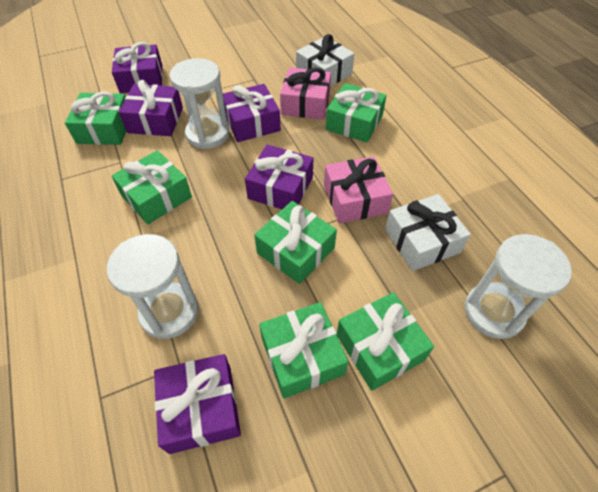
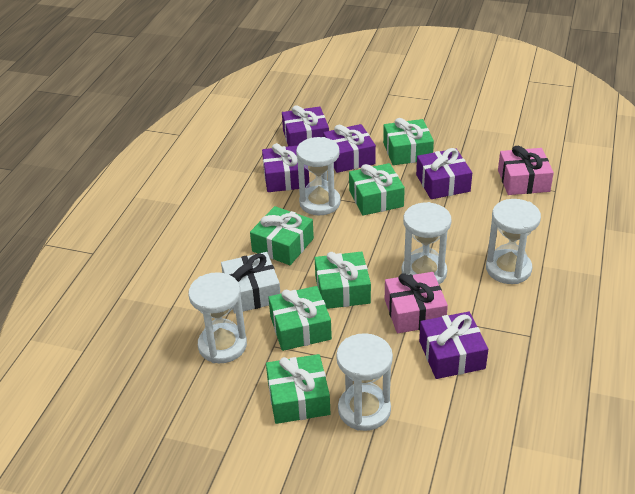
white gift: [296,34,355,87] [385,194,471,271] = 2 -> [221,252,280,313] = 1
white hourglass: [107,234,199,339] [169,58,230,149] [465,234,572,339] = 3 -> [188,272,247,363] [296,137,341,215] [336,333,393,431] [402,202,452,284] [486,199,541,284] = 5

